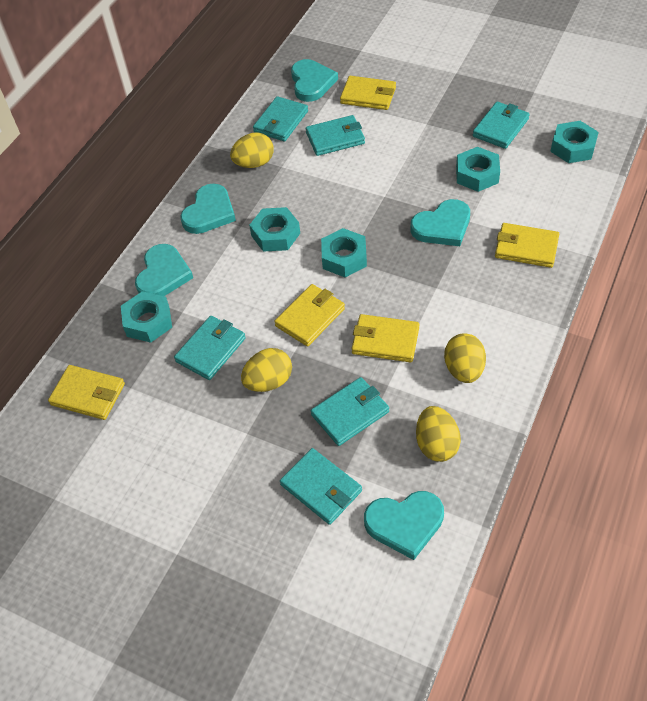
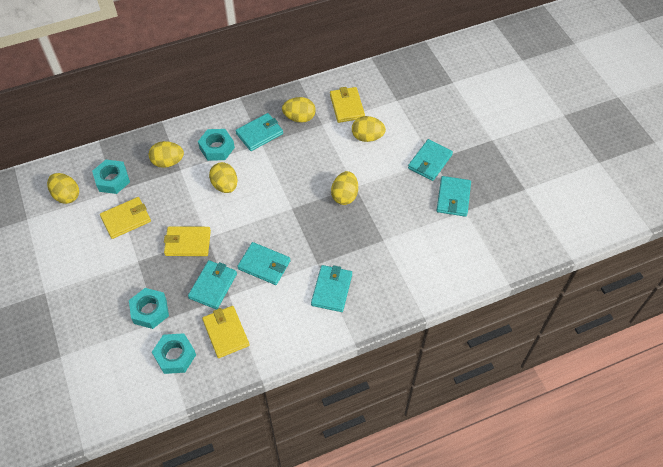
turquoise heart: [135,244,193,296] [180,184,236,234] [291,59,338,102] [364,491,444,560] [410,199,470,246] = 5 -> none = 0
turquoise nut: [121,291,172,343] [249,207,300,252] [321,228,367,277] [456,147,500,192] [550,121,599,163] = 5 -> [92,160,130,194] [129,288,169,329] [152,333,196,374] [198,129,235,161] = 4
yellow egg: [230,132,274,168] [241,348,292,392] [416,406,461,462] [444,333,486,383] = 4 -> [47,173,79,204] [149,141,184,168] [209,162,237,193] [282,97,316,123] [331,171,358,205] [352,116,386,142] = 6
yellow wallet: [48,365,125,420] [274,284,345,346] [340,76,396,110] [351,314,419,363] [495,223,559,268] = 5 -> [100,197,151,239] [164,226,211,256] [202,306,249,358] [330,87,365,123] = 4

